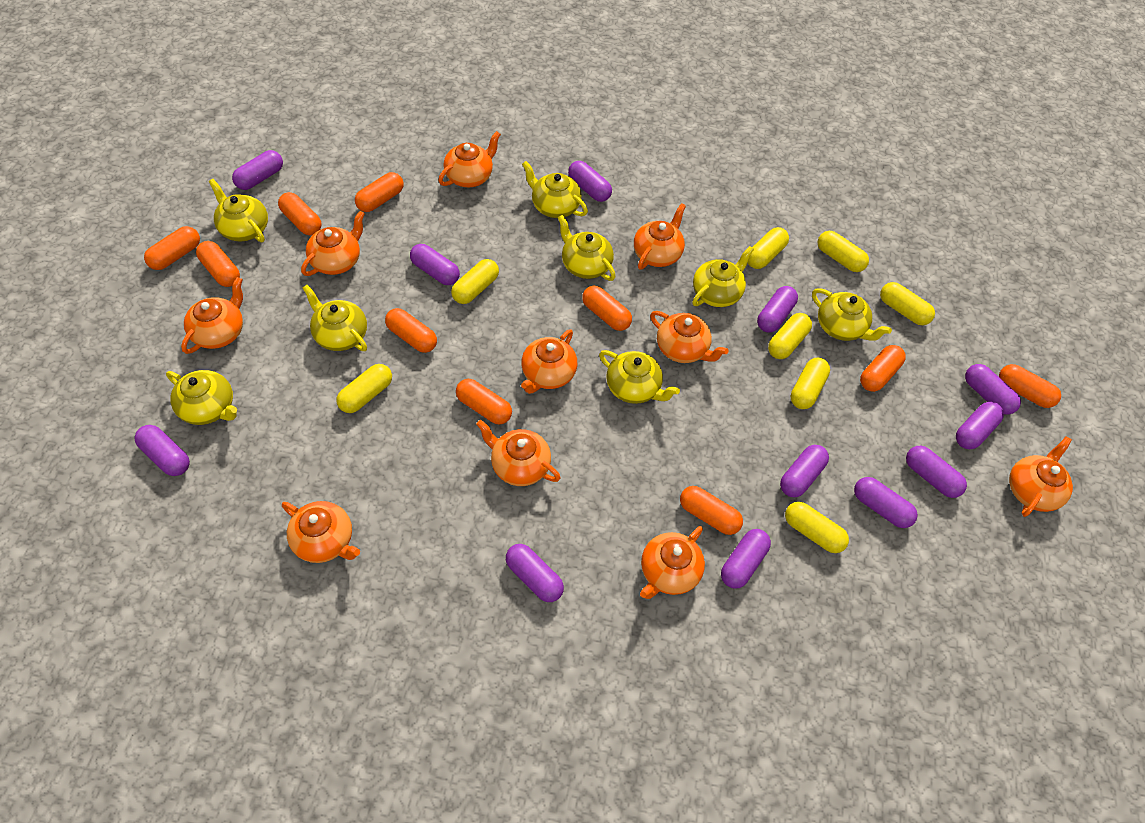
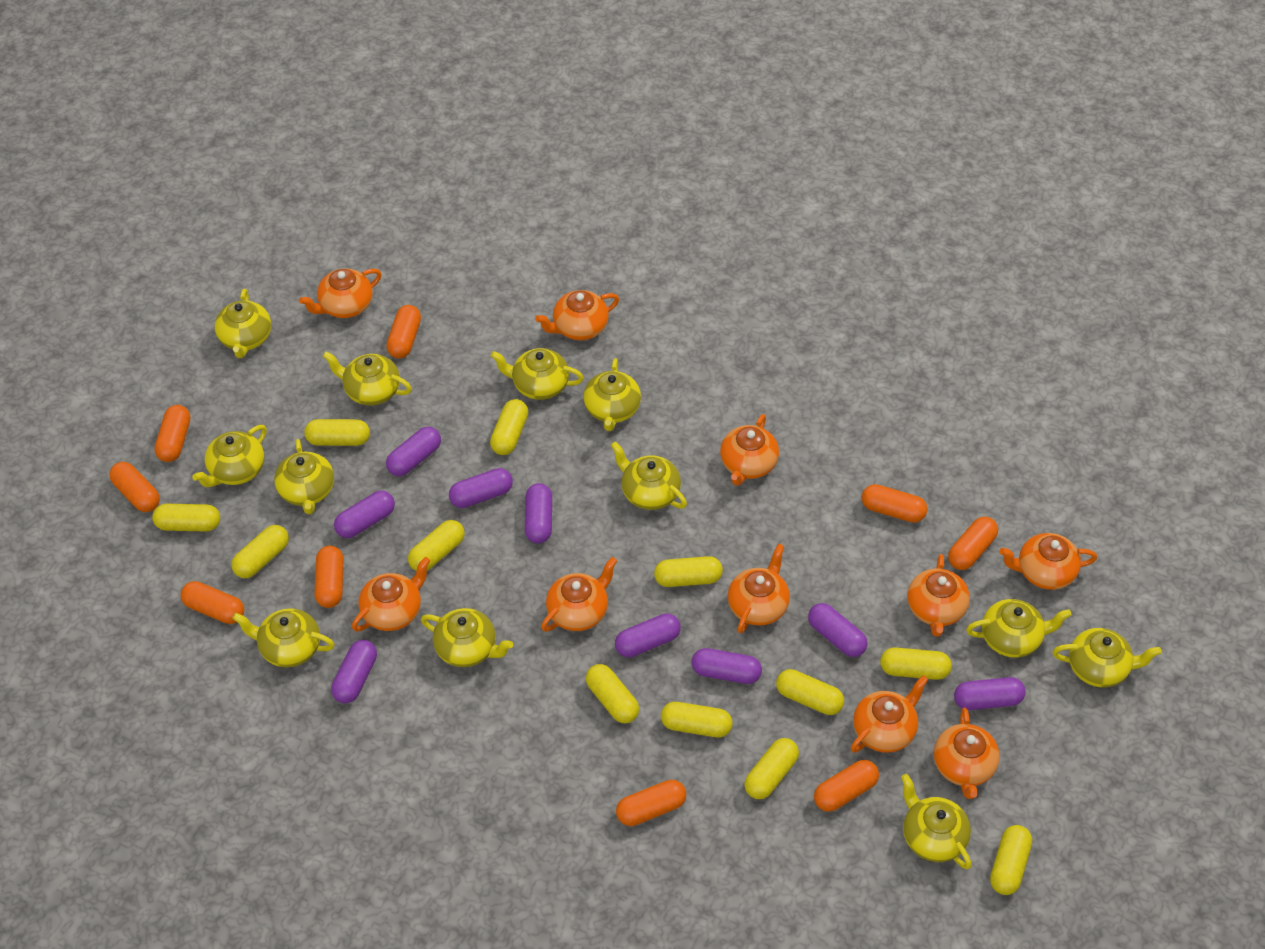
orange capsule: [144,226,200,270] [196,241,240,287] [278,192,322,235] [355,172,404,212] [385,308,437,353] [456,379,512,425] [582,286,632,331] [680,486,743,535] [860,345,906,392] [999,364,1061,408] = 10 -> [109,462,160,512] [155,405,190,462] [180,581,245,624] [314,546,344,608] [386,305,421,358] [616,780,686,826] [814,760,879,812] [862,484,927,523] [948,517,998,570] = 9
purple capsule: [134,425,190,476] [232,150,283,190] [410,244,460,285] [506,544,564,602] [568,161,612,202] [721,529,771,589] [757,286,798,333] [780,445,829,497] [854,477,918,528] [906,446,967,498] [956,402,1004,449] [965,364,1021,414] = 12 -> [331,640,377,703] [334,491,395,538] [386,427,441,476] [449,468,513,508] [525,483,552,544] [615,613,681,658] [692,648,762,684] [808,603,868,657] [954,677,1026,710] = 9
yellow capsule: [336,364,392,413] [451,259,499,304] [748,227,789,269] [768,313,812,359] [785,502,849,553] [791,358,830,409] [818,231,869,272] [880,282,935,325] = 8 -> [152,504,220,532] [231,525,289,578] [304,419,370,446] [408,520,464,571] [490,399,528,455] [586,664,639,723] [654,556,723,587] [661,702,732,738] [744,738,799,799] [776,669,844,715] [880,647,952,680] [990,825,1032,895] = 12
yellow teapot: [166,370,237,425] [209,179,268,242] [303,285,367,351] [522,161,588,218] [558,215,616,281] [599,350,680,404] [692,246,754,307] [812,288,892,341] = 8 -> [192,425,267,487] [215,289,271,358] [232,608,335,668] [274,439,334,515] [323,351,412,406] [421,608,513,667] [490,348,584,400] [583,358,641,431] [611,441,687,510] [901,774,972,870] [966,599,1072,658] [1053,628,1162,687] = 12

